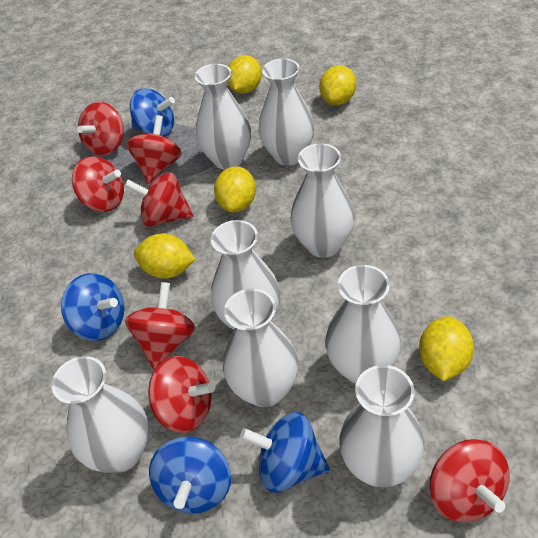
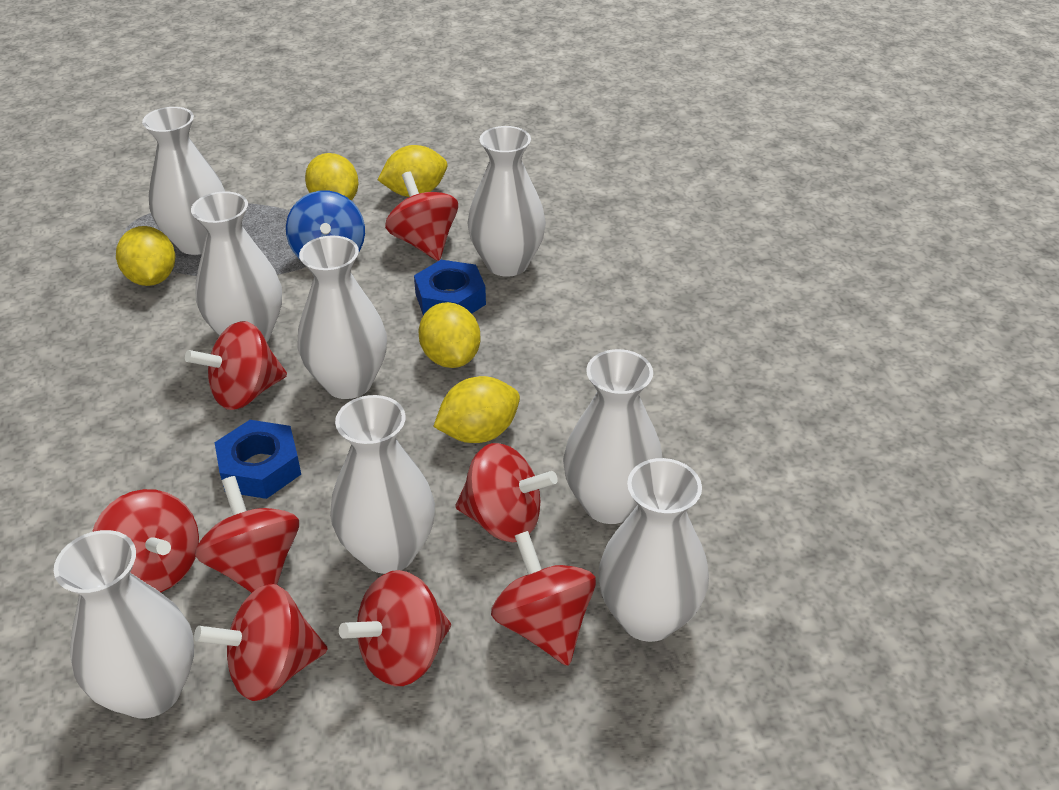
blue nut: none = 0 -> [215,420,301,499] [414,260,486,316] = 2
blue spinning top: [61,273,125,341] [130,88,175,137] [149,436,231,514] [240,412,329,493] = 4 -> [286,191,365,259] = 1
red spinning top: [72,156,124,212] [77,102,124,156] [124,172,193,227] [125,282,195,370] [126,115,182,184] [148,356,215,433] [429,439,510,522] = 7 -> [92,489,199,592] [185,321,287,410] [194,584,328,701] [195,476,299,593] [339,570,451,686] [385,172,458,261] [455,443,558,542] [491,531,596,666] = 8

